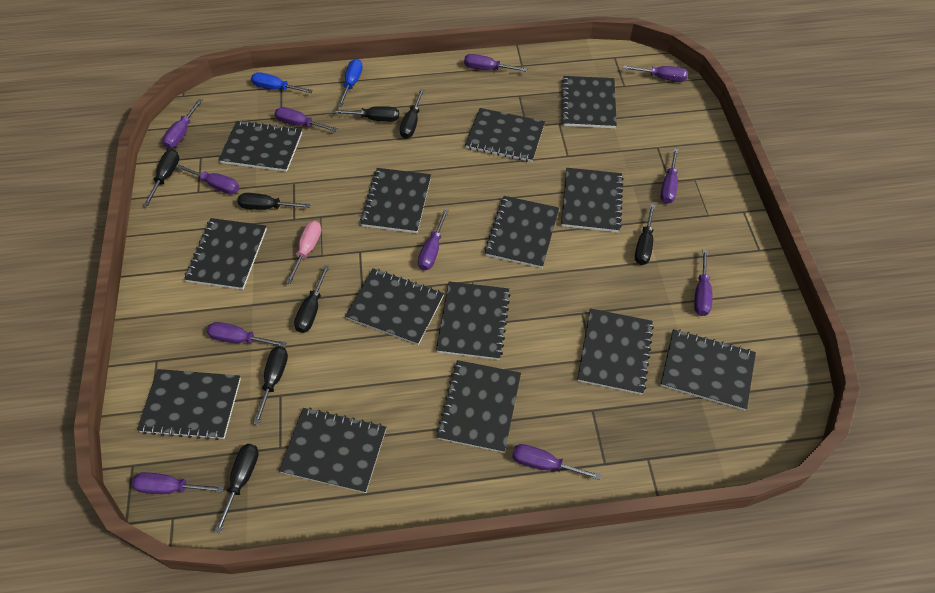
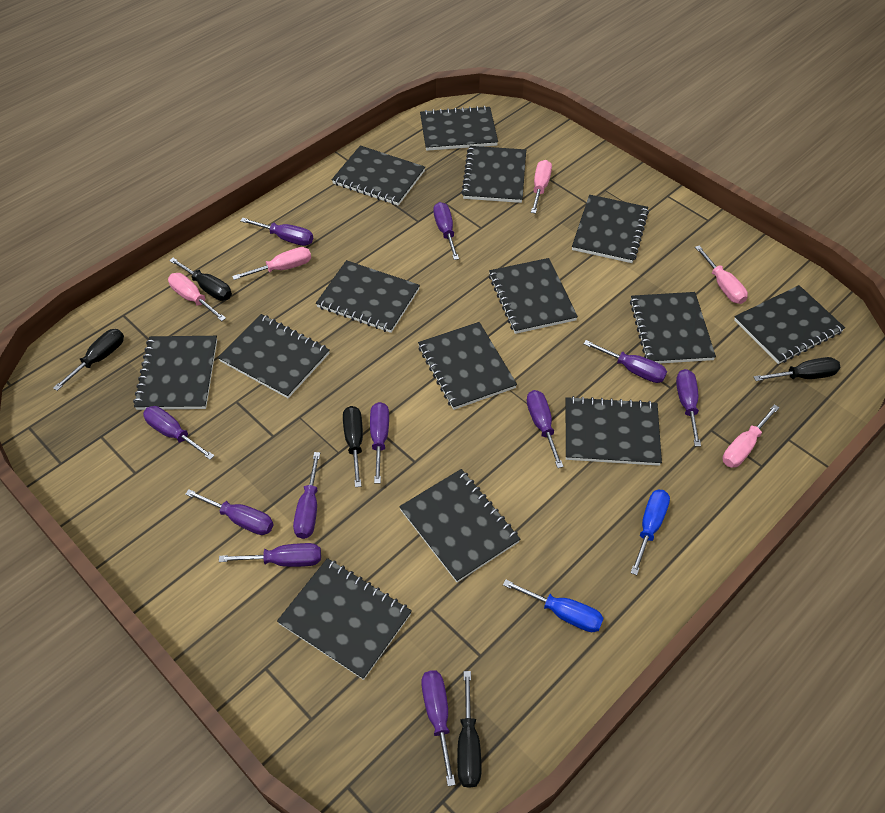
black screwdriver: [144,149,179,206] [214,444,259,533] [237,193,311,210] [253,346,288,425] [294,265,330,333] [332,106,399,122] [400,89,425,139] [635,204,655,265] = 8 -> [53,329,124,391] [169,258,232,301] [343,406,363,487] [457,671,481,788] [754,357,840,381] = 5
pink screwdriver: [286,221,321,284] = 1 -> [168,273,226,321] [232,247,311,280] [531,160,552,213] [695,245,748,304] [723,404,780,468] = 5

